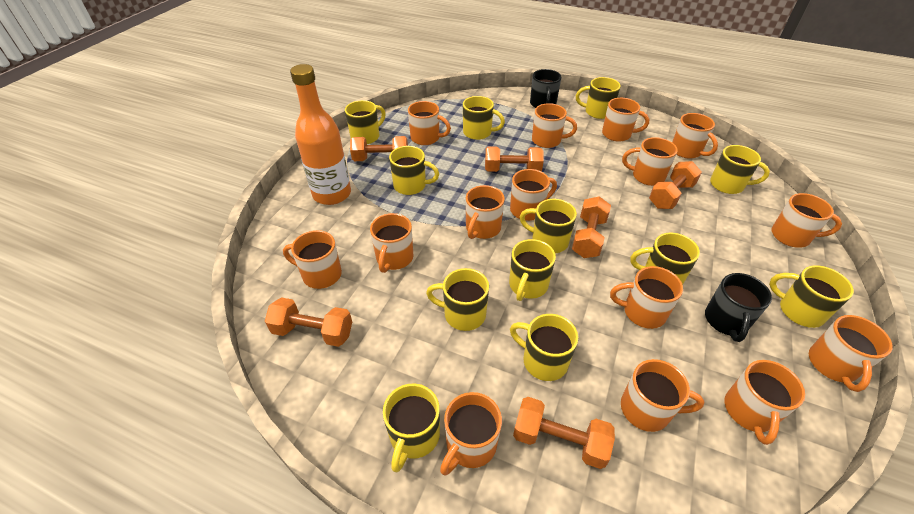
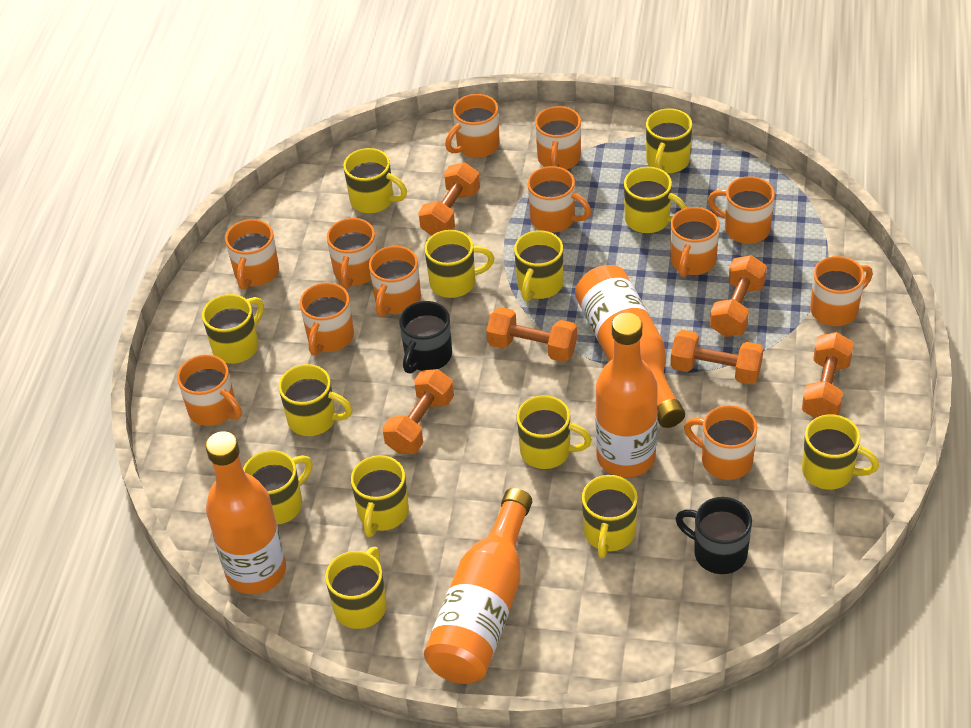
orange bottle: [290,64,351,205] = 1 -> [206,431,286,594] [424,488,532,684] [575,265,685,428] [595,313,658,478] = 4
orange mug: [283,230,342,289] [370,213,413,273] [408,101,451,145] [440,392,502,476] [466,185,505,239] [510,169,557,221] [532,103,577,148] [602,98,649,142] [610,266,683,329] [621,359,704,432] [622,137,678,186] [672,113,718,159] [725,360,805,445] [772,193,842,248] [809,315,893,392] = 15 -> [177,355,242,426] [225,219,279,290] [300,283,354,355] [327,218,377,289] [369,246,421,317] [445,94,500,158] [527,166,591,233] [535,106,581,170] [670,207,720,277] [684,405,757,480] [708,176,775,244] [810,256,873,326] = 12
yellow mug: [345,100,386,144] [383,384,440,473] [389,146,439,195] [426,268,489,331] [463,96,505,140] [509,239,556,301] [510,314,578,381] [520,199,577,253] [576,77,621,119] [630,232,700,285] [710,145,770,194] [769,265,854,328] = 12 -> [202,294,264,364] [243,450,312,525] [279,364,353,436] [325,547,387,629] [343,148,407,213] [351,455,409,537] [425,230,494,298] [514,230,563,301] [517,395,592,469] [582,475,638,558] [624,167,687,233] [646,108,692,173] [802,414,879,490] = 13

